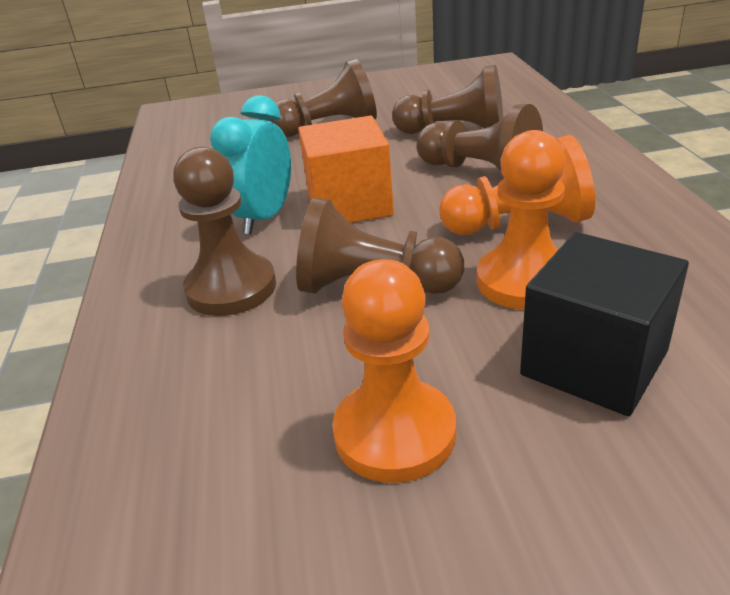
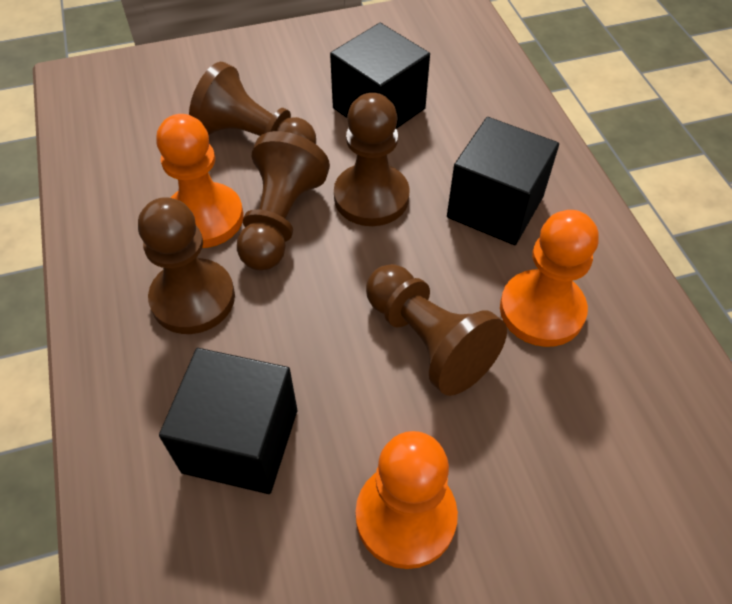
black cube: [520,232,689,416] = 1 -> [159,348,297,494] [330,23,430,129] [447,117,559,245] = 3
orange cube: [298,115,394,223] = 1 -> none = 0
turquoise clock: [210,95,291,234] = 1 -> none = 0

